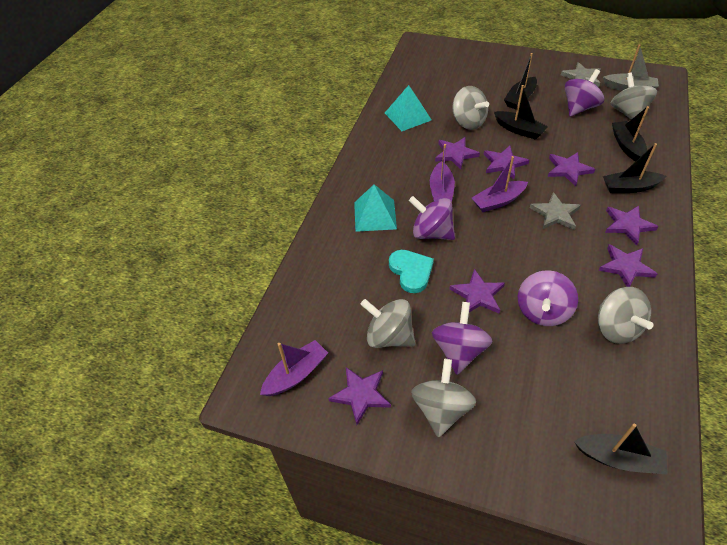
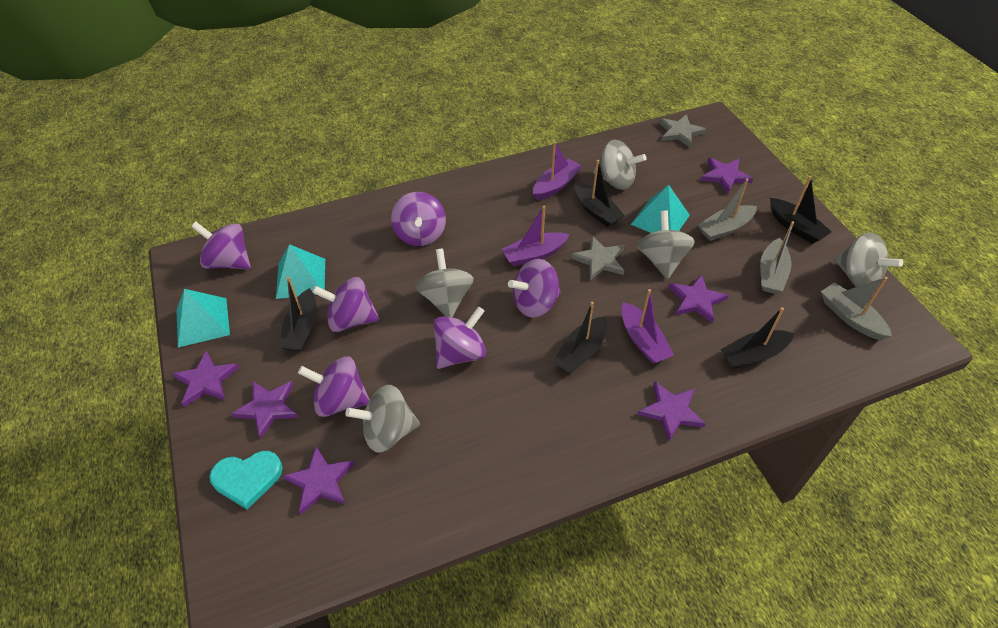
grey boat: [603,44,659,91] = 1 -> [698,179,757,241] [760,221,794,294] [821,277,892,340] = 3
purple spinning top: [409,196,455,240] [432,302,492,375] [518,270,578,326] [565,69,604,116] = 4 -> [191,222,251,269] [298,356,370,417] [312,277,379,332] [391,192,446,246] [433,306,486,369] [508,259,561,317] = 6
purple star: [328,367,391,425] [435,137,480,170] [450,269,505,313] [484,146,529,179] [548,152,595,186] [598,244,657,287] [605,206,659,245] = 7 -> [173,350,239,407] [231,381,299,438] [283,446,354,514] [637,381,706,441] [669,274,729,323] [700,157,753,194] = 6
turquoise pyramid: [354,184,397,232] [385,85,432,131] = 2 -> [176,289,230,347] [276,244,325,299] [631,185,690,233] = 3

